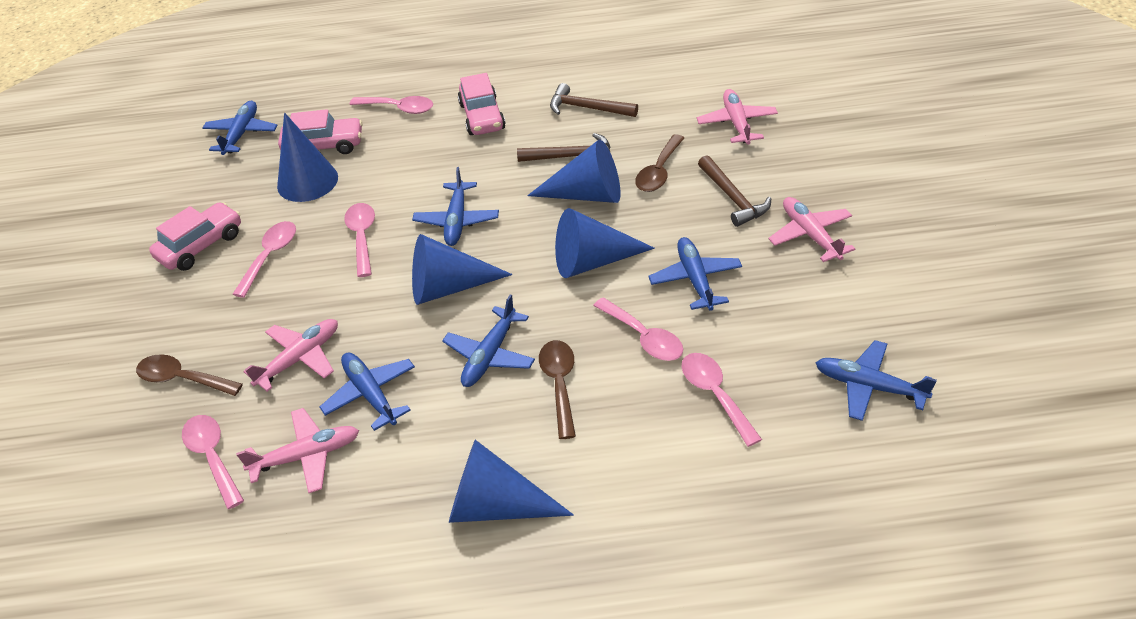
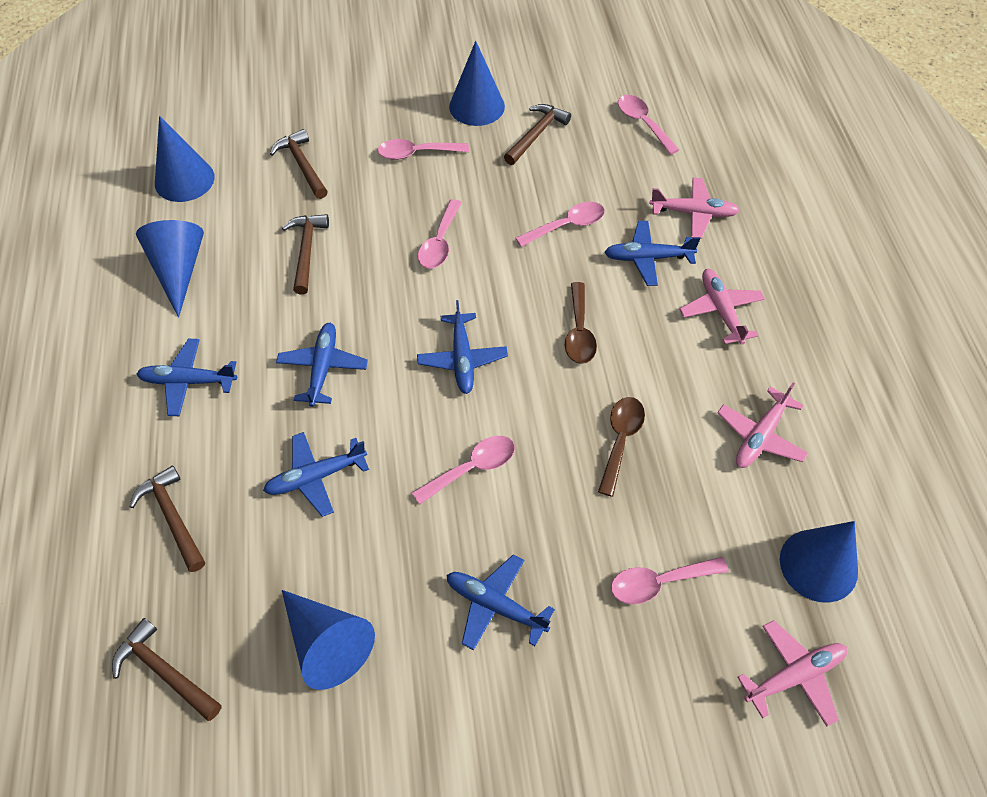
brown hammer: [517,133,611,162] [550,83,638,117] [698,155,771,227] = 3 -> [112,618,222,721] [129,466,205,572] [270,129,328,199] [282,214,329,294] [504,104,571,165] = 5
brown spoon: [136,354,243,396] [539,340,576,439] [635,134,684,192] = 3 -> [565,282,597,364] [598,397,645,497] = 2
pink car: [149,202,241,271] [278,109,363,154] [458,73,506,135] = 3 -> none = 0

